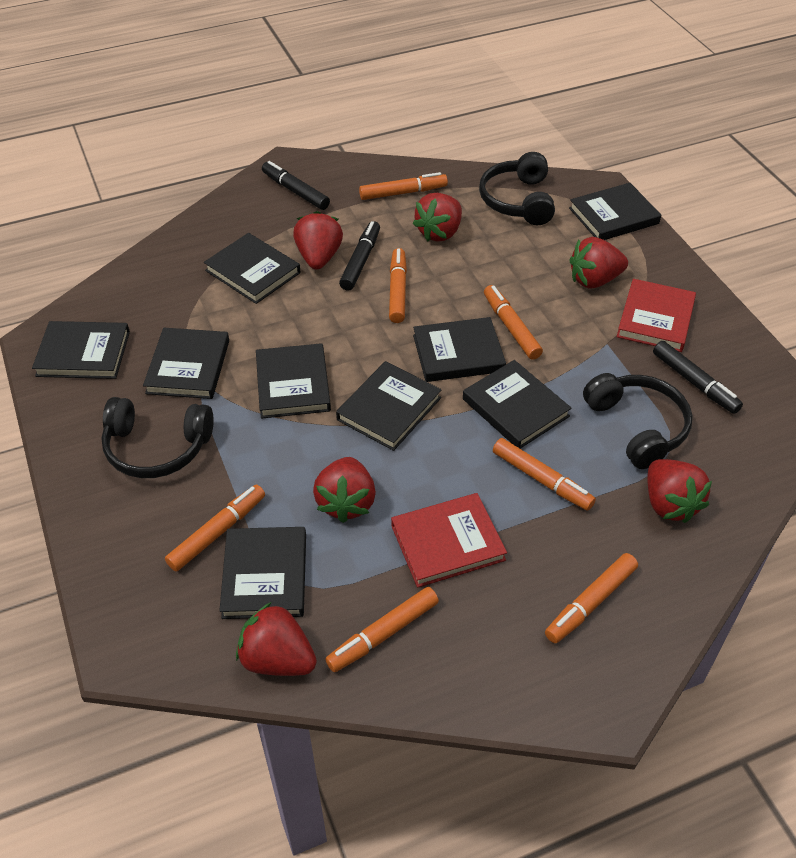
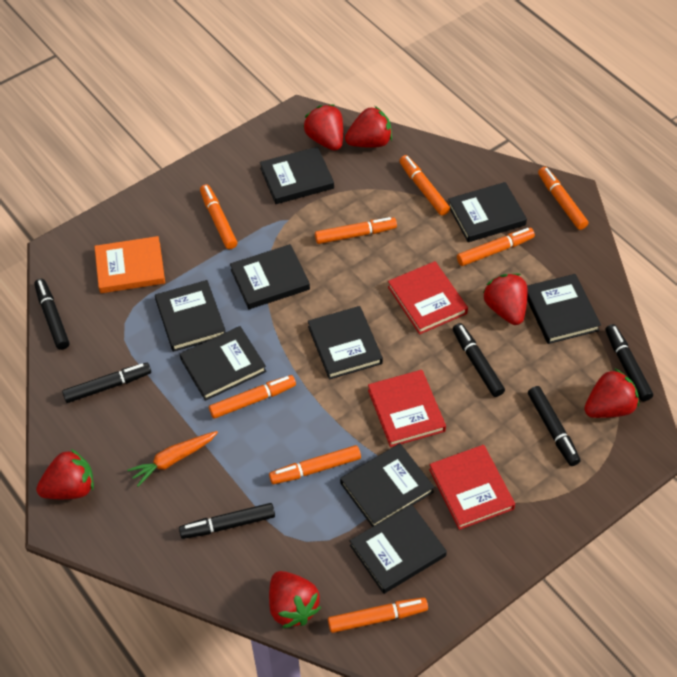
black headphones: [101,397,214,478] [479,152,555,225] [583,373,693,469] = 3 -> none = 0
black marker: [262,161,330,210] [339,221,380,291] [653,341,743,414] = 3 -> [34,279,69,350] [62,363,151,403] [179,503,275,539] [453,323,505,397] [528,386,581,466] [605,324,653,401] = 6
orange book: none = 0 -> [94,236,165,293] = 1
orange carrot: none = 0 -> [127,431,218,486] = 1
orange marker: [165,485,265,572] [325,587,439,672] [359,172,448,200] [389,248,407,323] [484,285,543,360] [493,438,596,511] [545,553,638,643] = 7 -> [200,184,238,249] [209,375,296,419] [269,445,361,484] [315,217,397,244] [328,597,428,633] [399,155,450,216] [457,228,535,266] [538,167,589,230] = 8
red book: [391,493,507,588] [617,279,696,352] = 2 -> [368,370,446,447] [388,261,468,334] [429,445,515,530] = 3

